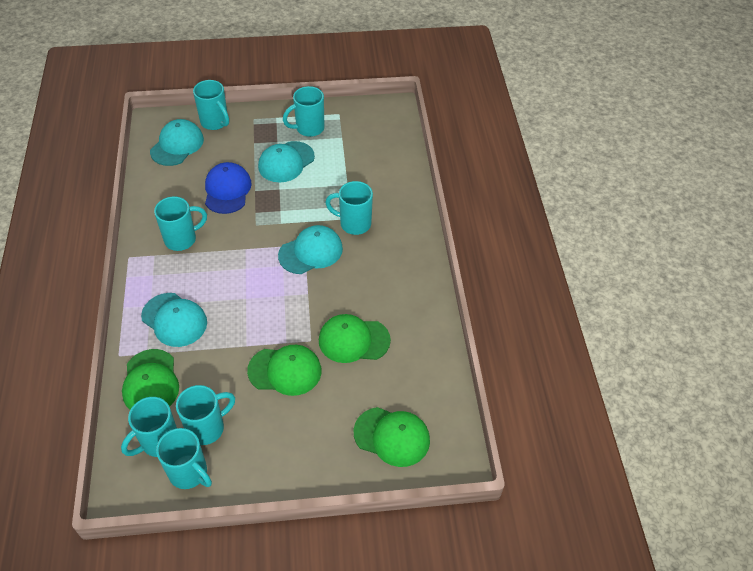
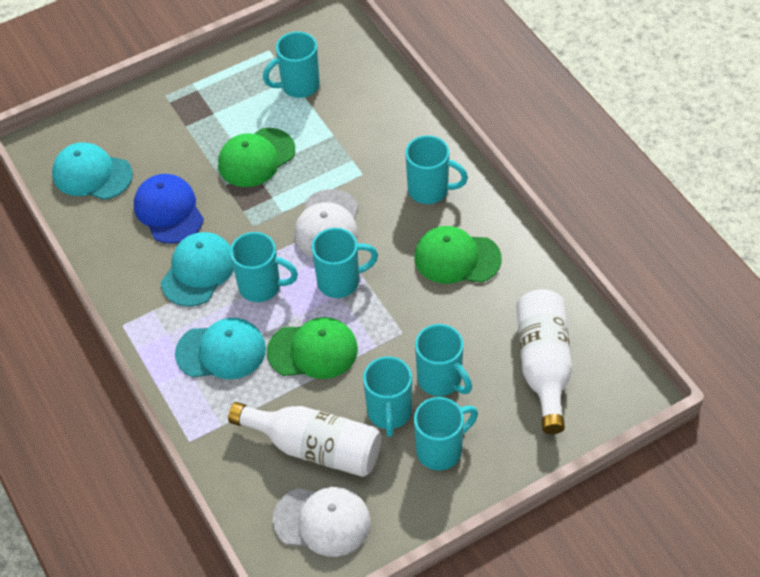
green cap: [122,349,179,410] [247,345,322,396] [319,314,391,363] [354,407,430,467] = 4 -> [218,128,295,187] [267,317,358,379] [414,226,502,284] = 3
turquoise cap: [141,293,207,347] [150,119,204,166] [258,141,315,182] [278,225,343,274] = 4 -> [52,142,133,200] [161,232,234,306] [175,318,266,379] = 3
white bottle: none = 0 -> [228,402,381,477] [516,289,572,434] = 2
white cap: none = 0 -> [273,487,371,557] [294,189,358,257] = 2

